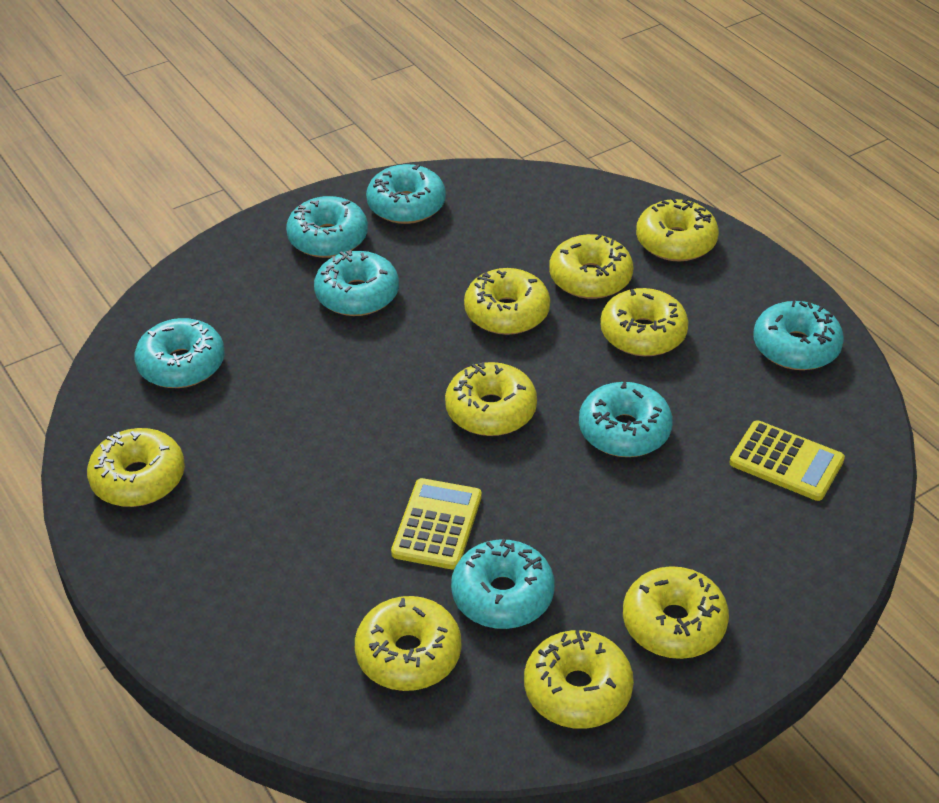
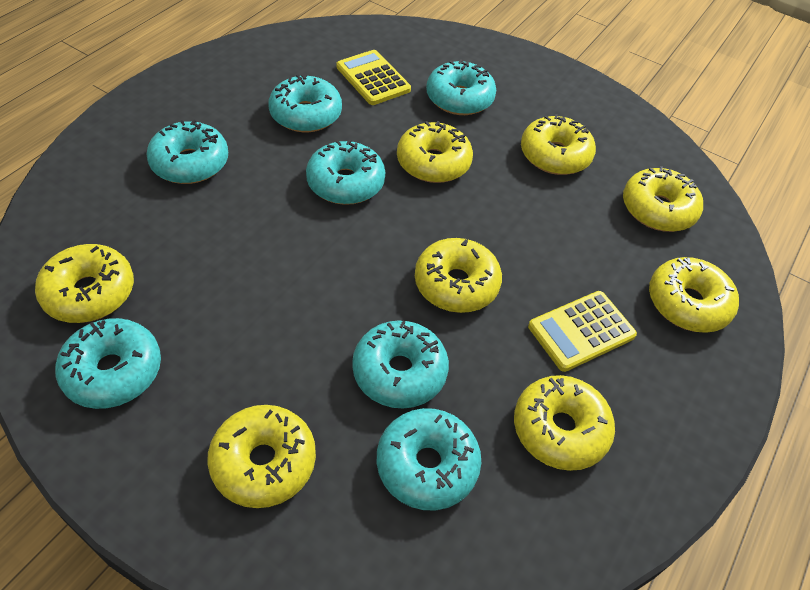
yellow donut: [87,428,185,507] [355,596,461,691] [445,362,537,436] [464,268,550,335] [524,630,634,729] [549,234,633,299] [600,288,689,356] [623,566,729,659] [636,198,719,262] = 9 -> [35,244,134,323] [207,405,316,508] [397,121,473,183] [415,238,502,313] [514,375,615,471] [521,114,596,175] [623,166,703,232] [649,257,739,333] = 8

